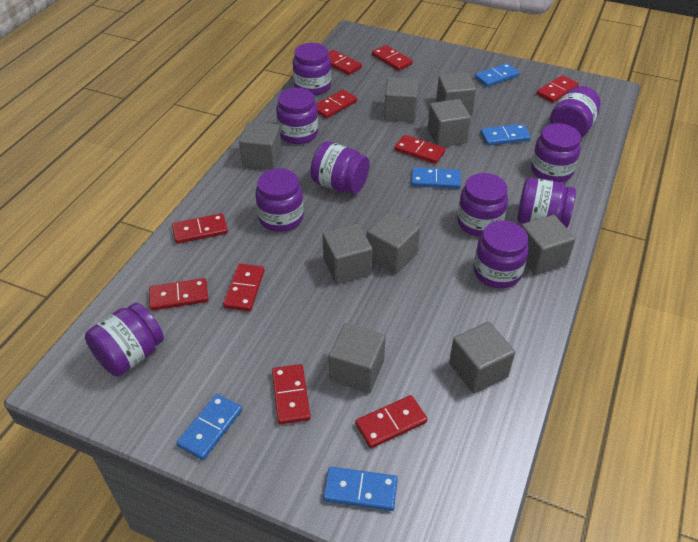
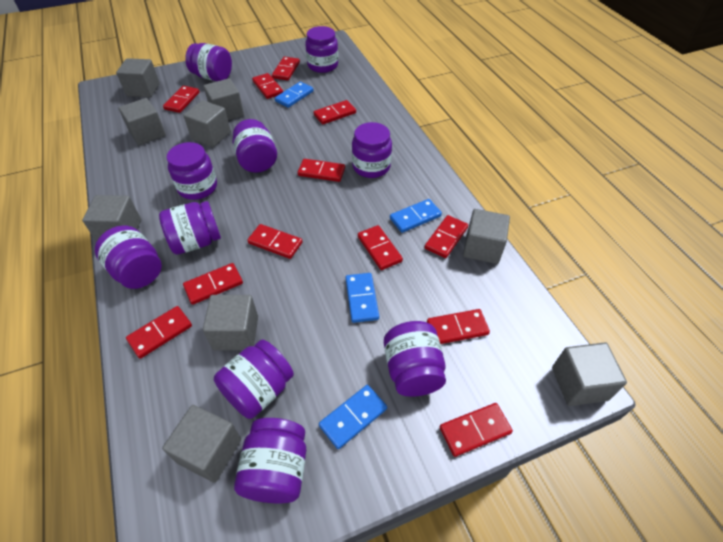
blue domino: [177,394,242,460] [323,467,398,511] [411,167,461,189] [475,63,519,87] [480,124,531,146] = 5 -> [275,82,314,108] [319,385,387,449] [345,273,379,323] [390,199,442,233] = 4
red domino: [149,278,208,311] [172,213,228,244] [223,264,265,311] [272,364,311,425] [317,89,357,119] [328,50,362,75] [355,395,427,448] [372,45,413,71] [394,135,446,164] [536,75,579,103] = 10 -> [126,306,192,359] [163,86,200,113] [183,263,243,305] [247,224,302,259] [252,73,283,99] [272,57,300,81] [298,159,345,182] [314,100,356,124] [358,225,403,270] [425,215,468,258] [427,309,490,344] [440,403,513,457] = 12

